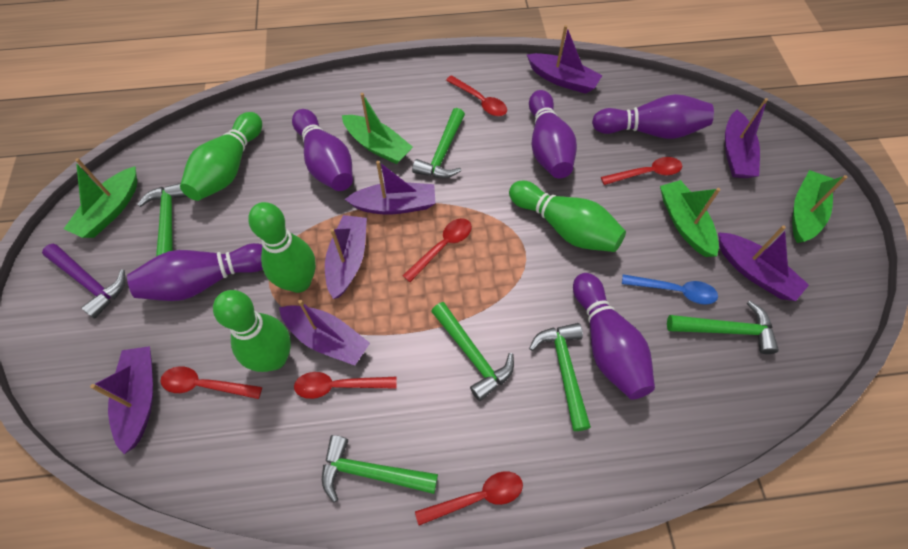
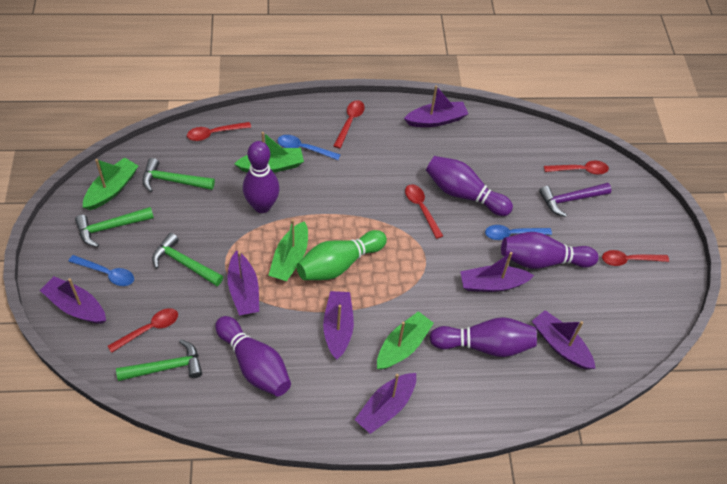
blue spoon: [622,274,718,305] = 1 -> [68,255,134,286] [277,135,341,160] [485,225,552,240] = 3
green bowling pin: [180,112,262,201] [213,290,291,372] [248,202,316,293] [509,181,626,252] = 4 -> [296,230,387,280] = 1
green hammer: [137,183,187,257] [322,435,438,503] [412,108,465,178] [431,302,514,401] [529,323,591,431] [667,301,779,354] = 6 -> [75,207,154,247] [116,339,202,381] [142,158,215,192] [152,233,223,286] = 4

